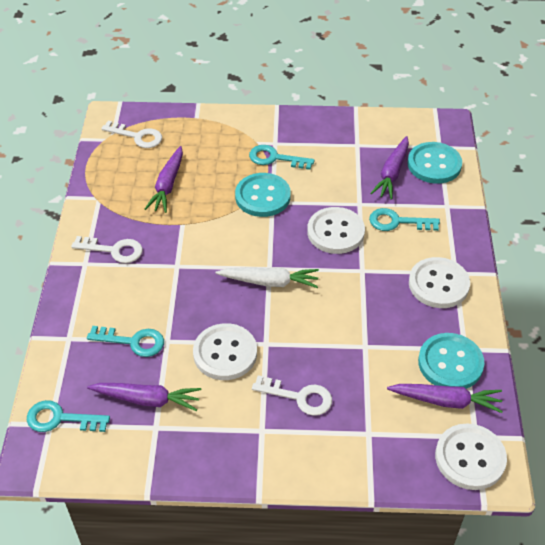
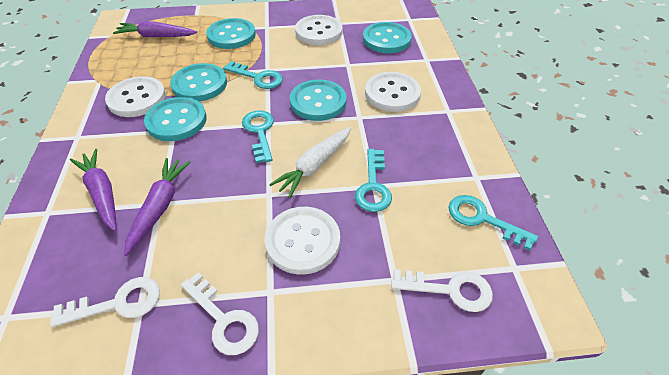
purple carrot: [87,383,201,411] [145,146,183,213] [370,136,409,200] [387,384,503,413] = 4 -> [70,149,117,231] [113,21,197,37] [124,158,191,256] = 3
turquoise button: [235,173,291,217] [407,142,462,184] [418,333,484,389] = 3 -> [144,97,207,141] [170,63,227,101] [206,18,256,49] [290,80,347,121] [363,22,412,53] = 5

